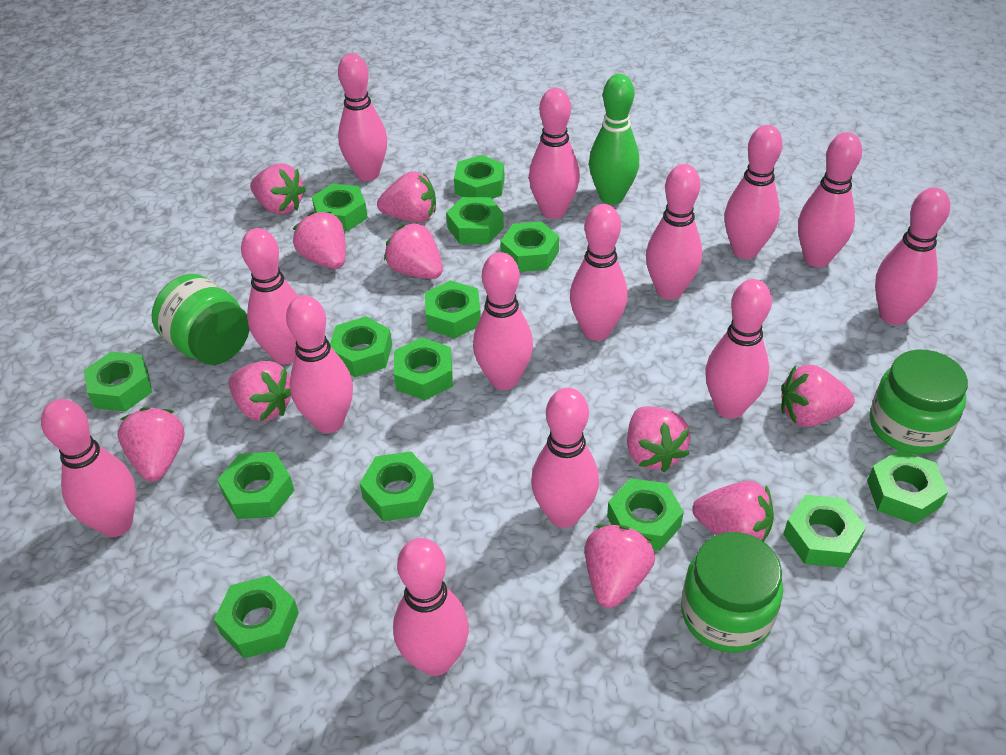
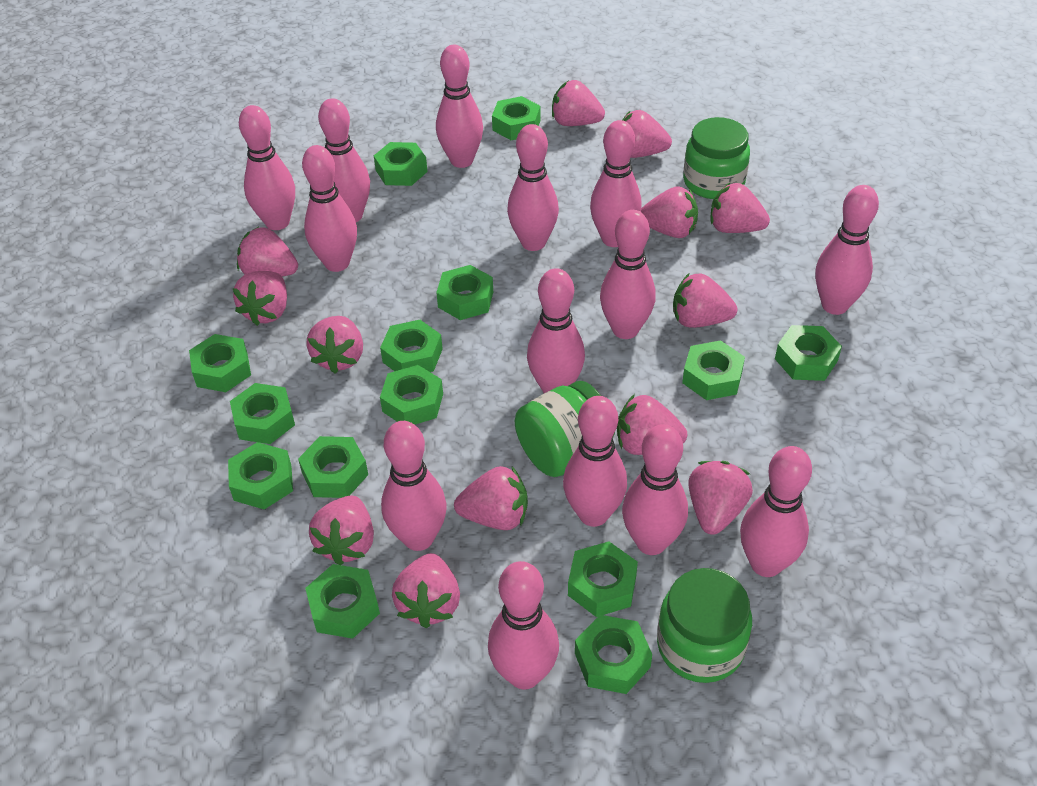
green bowling pin: [589,74,639,204] = 1 -> none = 0
pink strawberry: [118,407,185,481] [229,361,291,421] [250,163,306,215] [293,212,346,269] [377,171,436,223] [384,222,443,279] [585,524,655,608] [627,406,691,472] [692,481,774,542] [781,364,855,427] = 10 -> [233,271,287,326] [237,227,298,277] [306,316,363,374] [309,496,374,565] [392,553,460,628] [454,466,528,530] [552,80,605,126] [617,394,687,455] [622,110,672,158] [641,186,698,238] [673,273,737,328] [688,461,753,535] [710,183,770,233] = 13

